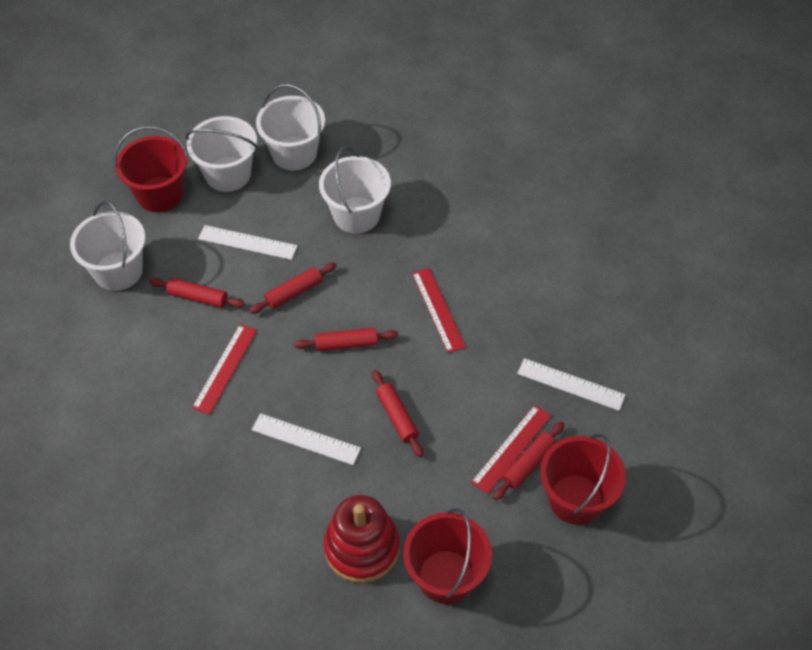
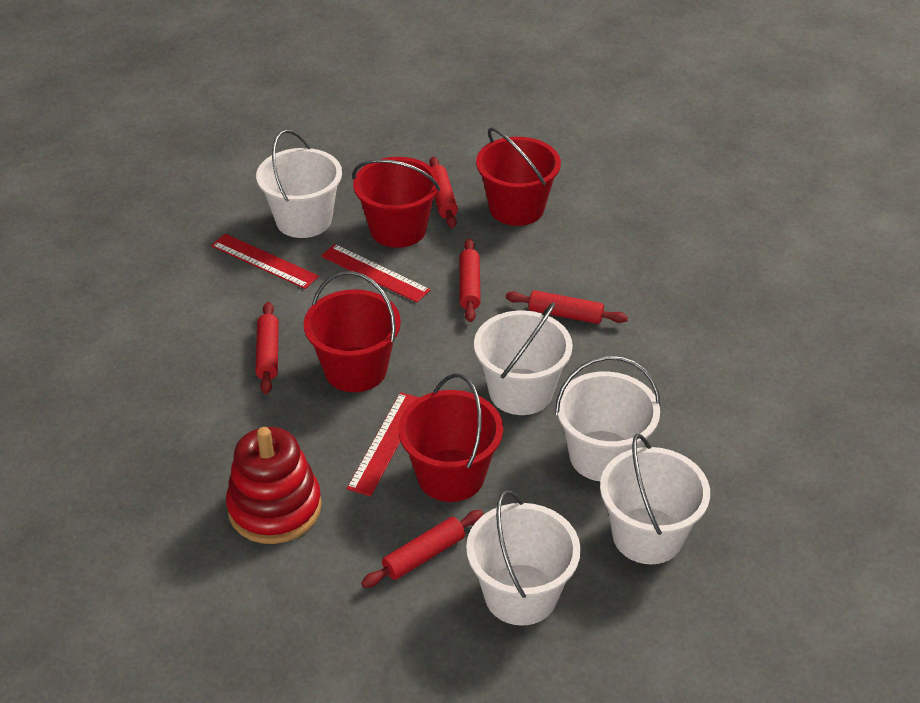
red bucket: [114,126,188,212] [403,508,492,604] [540,434,626,525] = 3 -> [304,271,401,392] [353,157,440,248] [398,373,503,502] [476,127,561,226] = 4
white bucket: [70,201,146,291] [185,116,258,192] [256,84,325,171] [319,146,391,233] = 4 -> [256,129,342,238] [466,490,581,626] [474,302,573,415] [555,356,661,481] [600,434,710,564] = 5
white ruler: [198,225,298,260] [252,413,361,465] [517,358,626,411] = 3 -> none = 0

